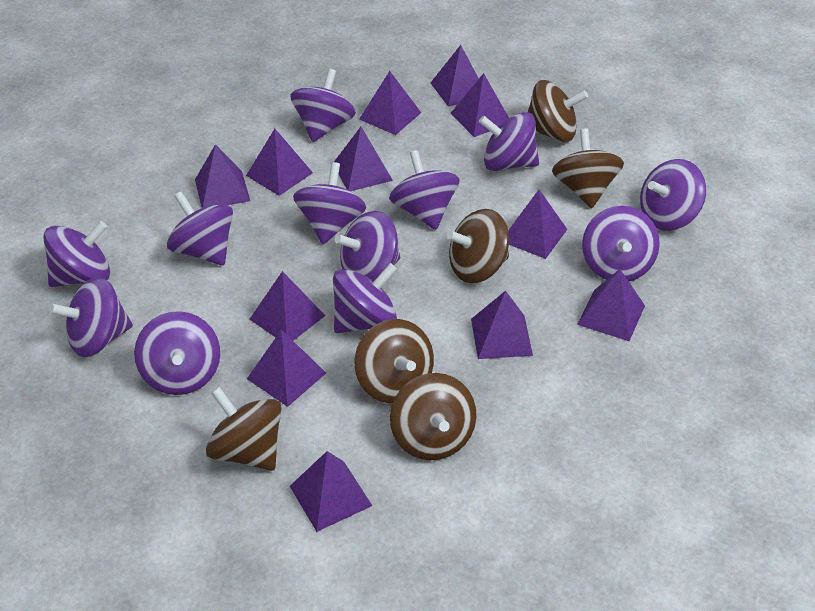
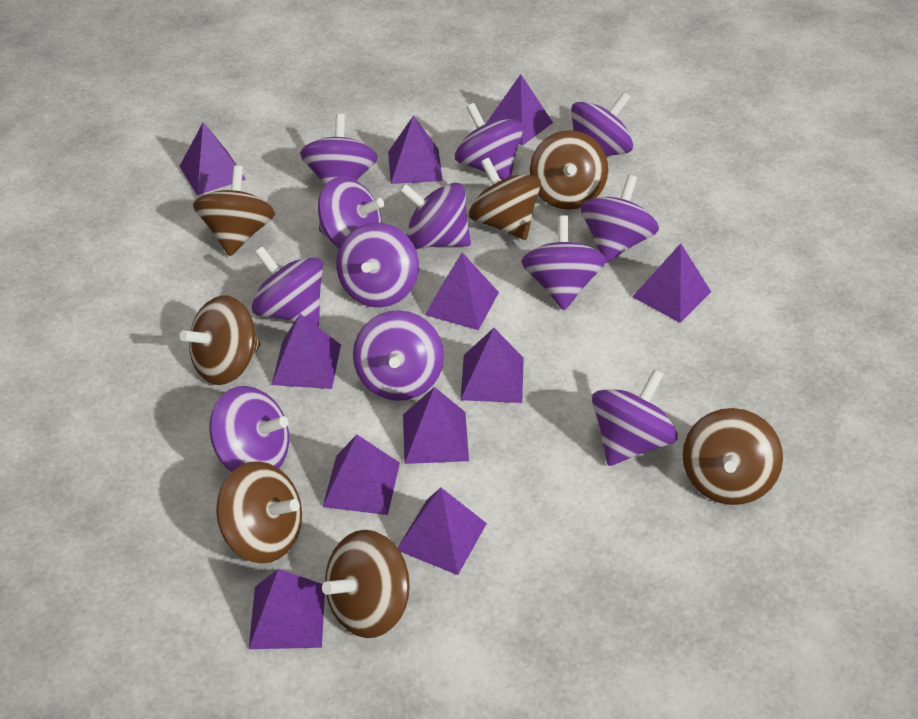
brown spinning top: [206,387,282,471] [355,319,434,403] [390,373,476,460] [446,209,509,283] [527,80,588,142] [552,129,624,208] = 6 -> [180,295,261,385] [193,165,275,256] [216,461,302,563] [322,530,410,638] [469,158,541,240] [530,130,608,210] [683,408,783,505] = 7
purple pyramid: [195,144,250,208] [246,129,313,196] [247,330,326,407] [250,271,325,341] [290,451,372,532] [334,127,393,191] [359,71,421,135] [431,45,479,107] [451,73,509,137] [471,291,533,359] [508,190,568,259] [577,269,645,341] = 12 -> [179,122,246,195] [249,569,325,649] [272,314,341,389] [322,435,400,515] [388,115,443,184] [398,488,487,575] [403,387,469,464] [425,252,499,330] [460,328,524,403] [486,74,553,146] [632,243,711,323] = 11

